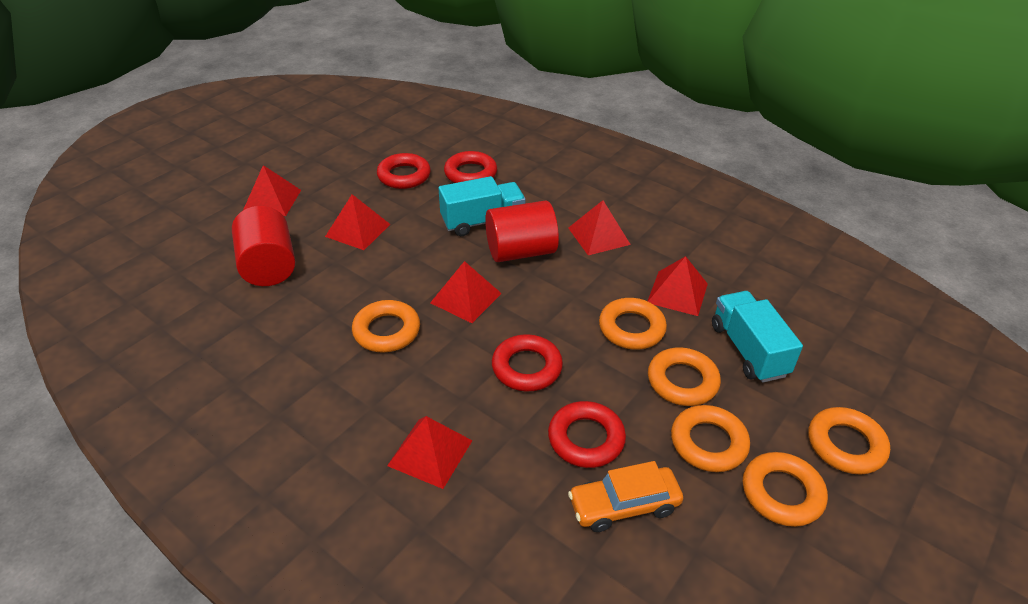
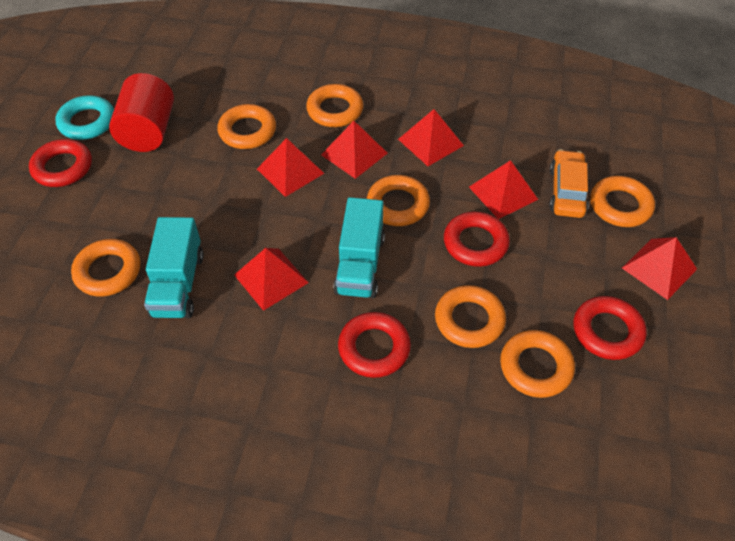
orange ring: [352,300,420,353] [599,298,667,350] [648,347,721,406] [671,405,750,472] [743,452,828,527] [808,407,890,475] = 6 -> [71,239,140,297] [217,104,276,149] [306,84,363,127] [367,175,430,226] [435,285,506,348] [500,330,575,398] [590,176,655,227] = 7
red cylinder: [232,206,295,286] [485,200,559,262] = 2 -> [109,73,174,152] = 1
turquoise ring: none = 0 -> [55,95,114,140] = 1

